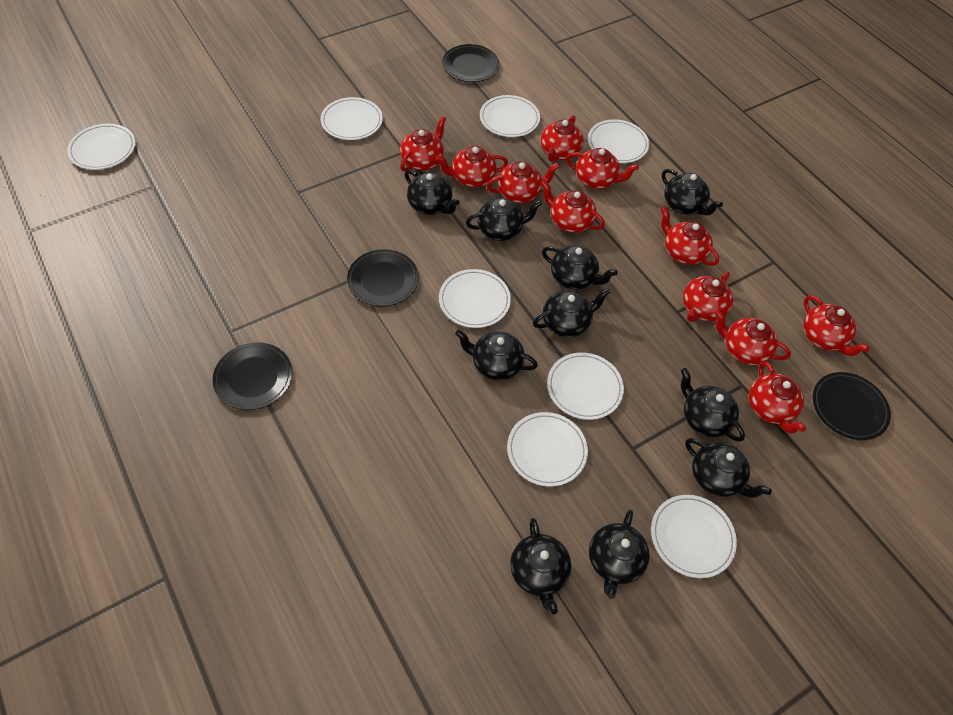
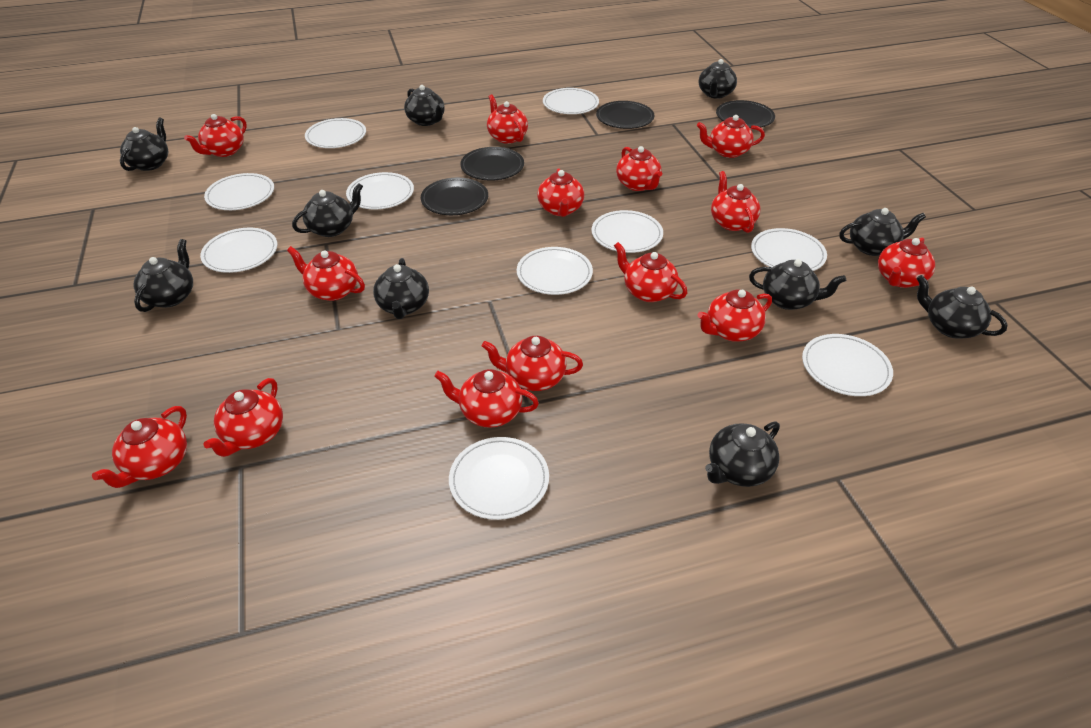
red teapot: [400,116,446,172] [436,146,508,188] [487,162,560,203] [541,115,584,162] [541,180,605,233] [566,148,639,189] [661,207,719,266] [683,272,733,322] [715,310,791,365] [748,361,806,434] [803,295,870,356] = 11 -> [92,406,187,488] [184,114,247,157] [204,378,283,457] [287,246,365,301] [434,369,539,428] [482,336,583,391] [487,94,528,144] [537,168,584,217] [614,242,687,302] [616,146,662,191] [697,115,765,158] [697,290,772,342] [711,171,761,233] [878,237,935,288] = 14
white plate: [67,123,135,170] [321,97,383,140] [439,269,511,328] [480,95,540,137] [507,412,588,487] [547,352,624,420] [588,119,649,163] [651,495,737,578] = 8 -> [200,228,277,273] [204,173,274,210] [305,118,366,148] [346,172,414,209] [449,437,549,520] [517,247,593,295] [543,88,599,114] [591,210,663,253] [751,228,827,271] [802,334,893,396] = 10

